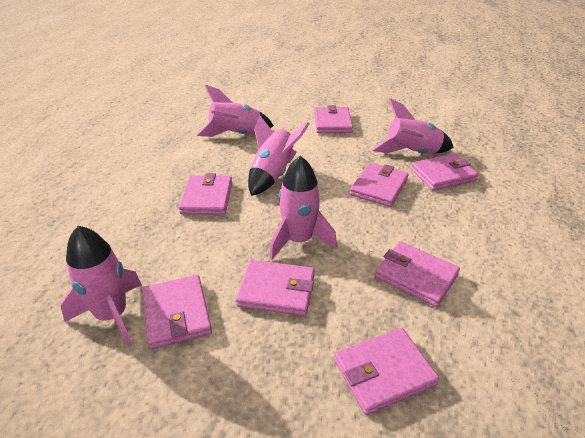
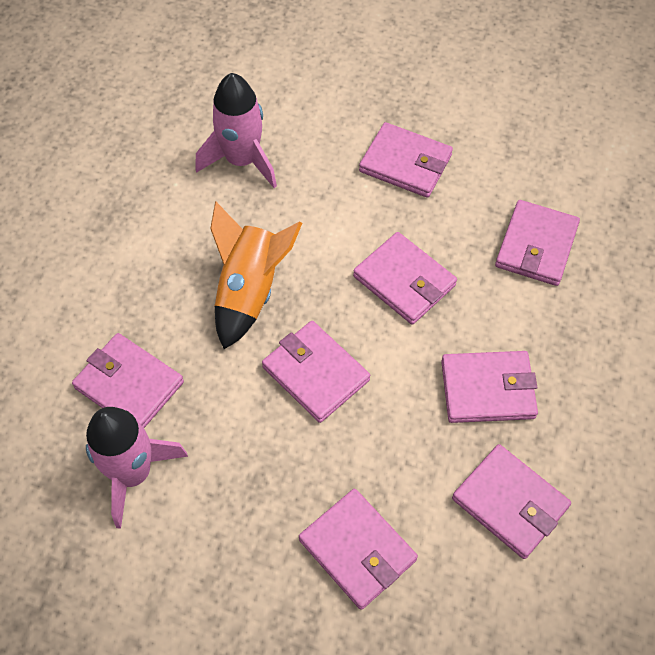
orange rocket: none = 0 -> [210,202,302,349] = 1
pink rocket: [61,226,142,347] [196,84,274,137] [248,116,309,196] [270,156,337,260] [372,98,453,154] = 5 -> [86,407,188,529] [195,73,277,188] = 2

